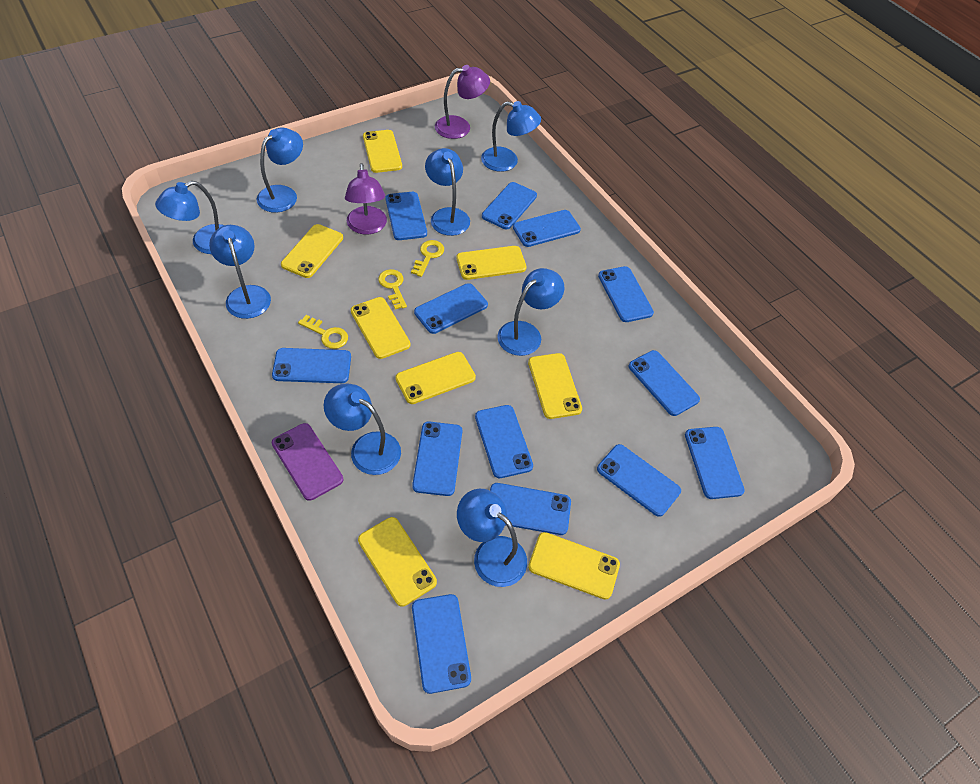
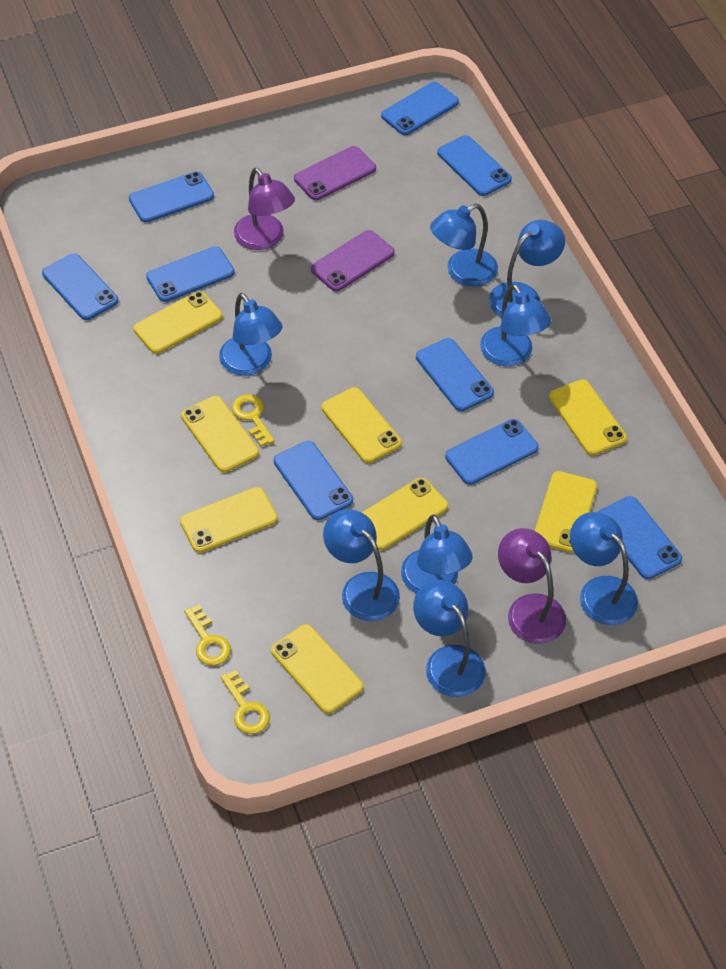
blue phone: [272,348,351,383] [386,192,427,240] [412,422,462,496] [412,594,471,694] [414,283,488,334] [475,405,533,478] [482,182,537,229] [490,483,571,535] [513,210,581,247] [597,444,681,517] [598,266,654,322] [629,350,700,416] [685,427,745,499] = 13 -> [42,253,118,320] [129,172,214,223] [146,246,235,302] [274,441,353,520] [381,82,459,135] [416,338,494,411] [437,135,512,196] [445,419,539,485] [598,496,682,579] = 9
purple phone: [272,423,343,501] = 1 -> [294,146,376,200] [311,230,395,291] = 2

